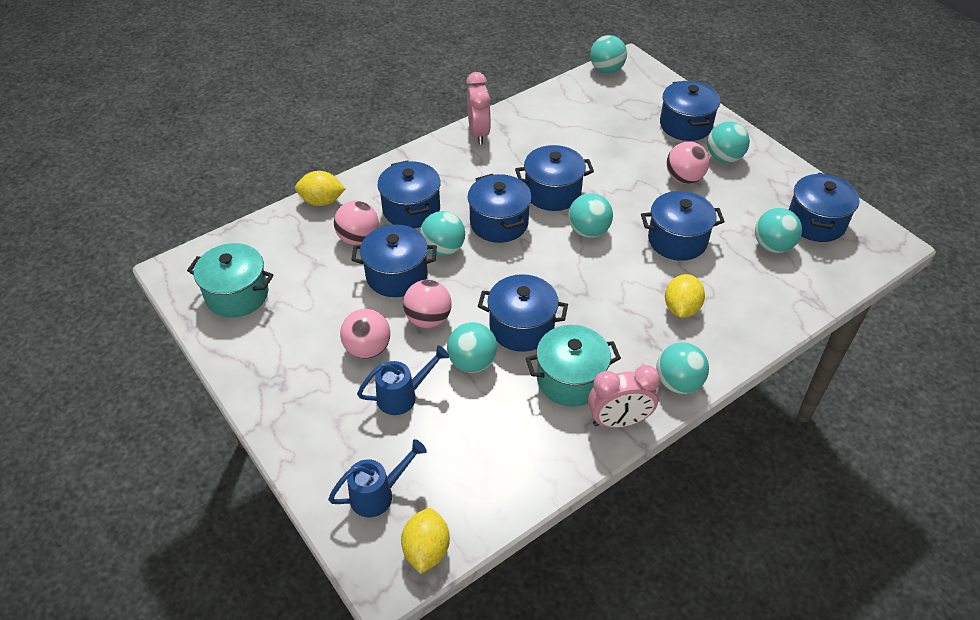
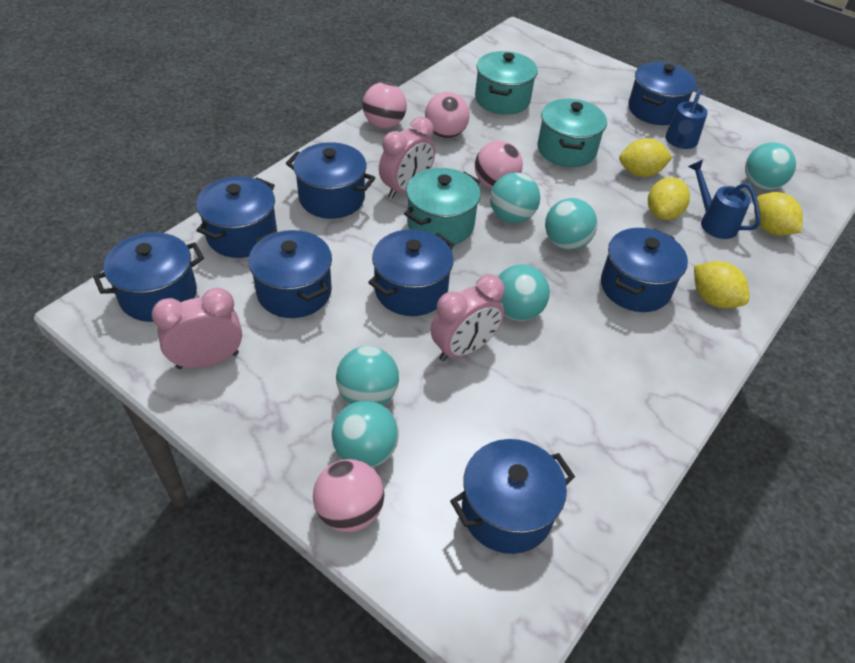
pink clock: [466,72,491,145] [588,365,660,428] = 2 -> [152,288,242,369] [379,116,435,199] [431,274,505,361] = 3
turquoise ball: [420,211,465,256] [447,322,497,373] [568,193,613,238] [590,35,627,74] [656,343,709,394] [707,121,750,163] [755,208,802,253] = 7 -> [332,401,399,467] [336,346,399,405] [490,172,540,223] [498,264,550,321] [545,198,597,250] [745,142,796,190] = 6
turquoise pot: [187,243,274,318] [526,325,621,407] = 2 -> [404,168,481,245] [475,51,538,115] [537,99,607,167] = 3
yellow lemon: [295,171,346,206] [401,508,450,574] [665,274,705,318] = 3 -> [619,138,673,177] [648,177,690,220] [694,261,749,308] [754,192,803,236] = 4

